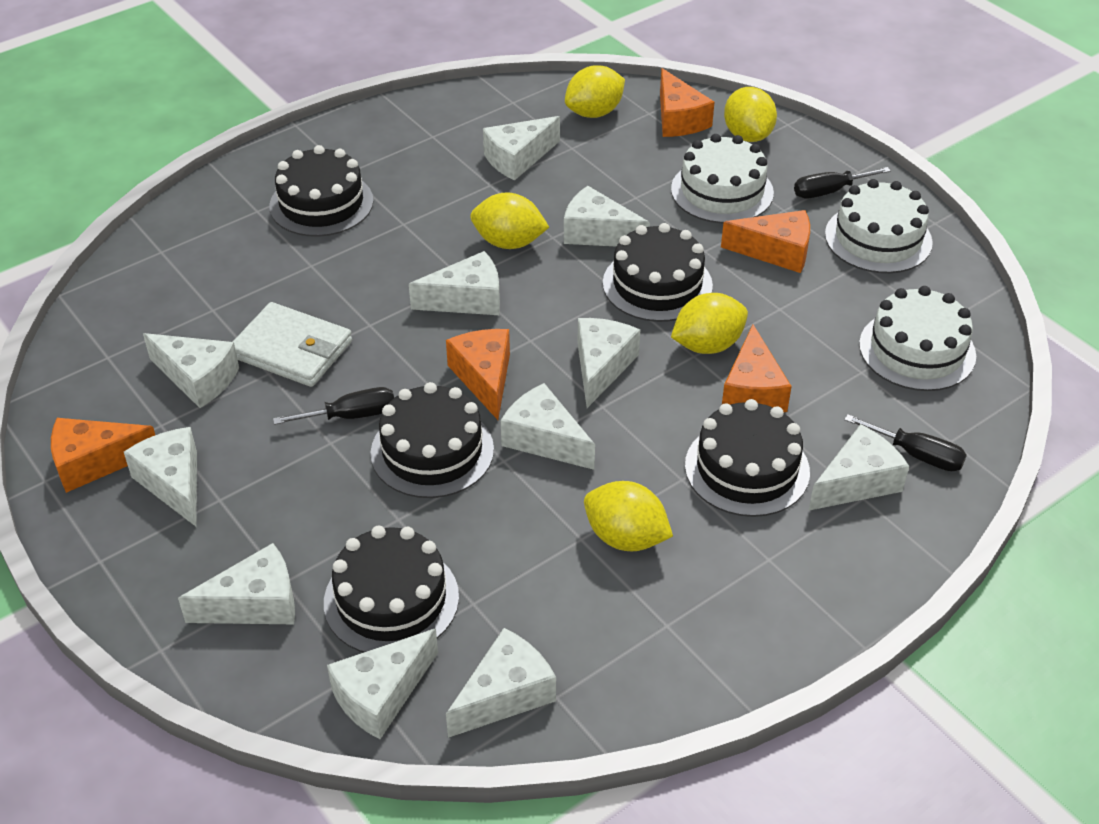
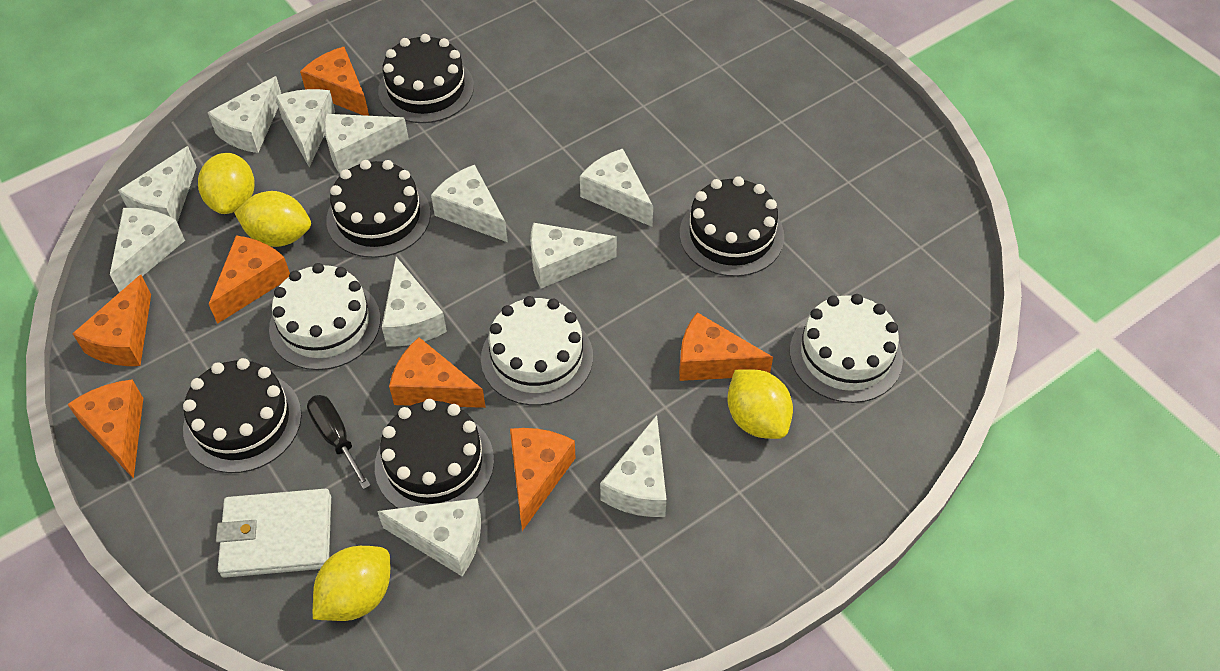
black screwdriver: [273,387,394,425] [794,167,891,198] [844,414,967,471] = 3 -> [307,395,371,489] = 1
orange cheese: [51,418,155,493] [446,329,510,420] [660,68,715,137] [721,210,810,273] [722,325,792,412] = 5 -> [67,380,143,479] [72,275,151,366] [209,236,290,324] [300,47,369,116] [389,337,486,408] [510,428,576,531] [679,312,773,381] = 7
yellow lemon: [470,192,549,249] [565,65,625,118] [584,481,673,551] [671,293,748,354] [724,87,777,142] = 5 -> [198,153,255,214] [234,191,311,247] [313,546,390,621] [727,369,793,439] = 4

